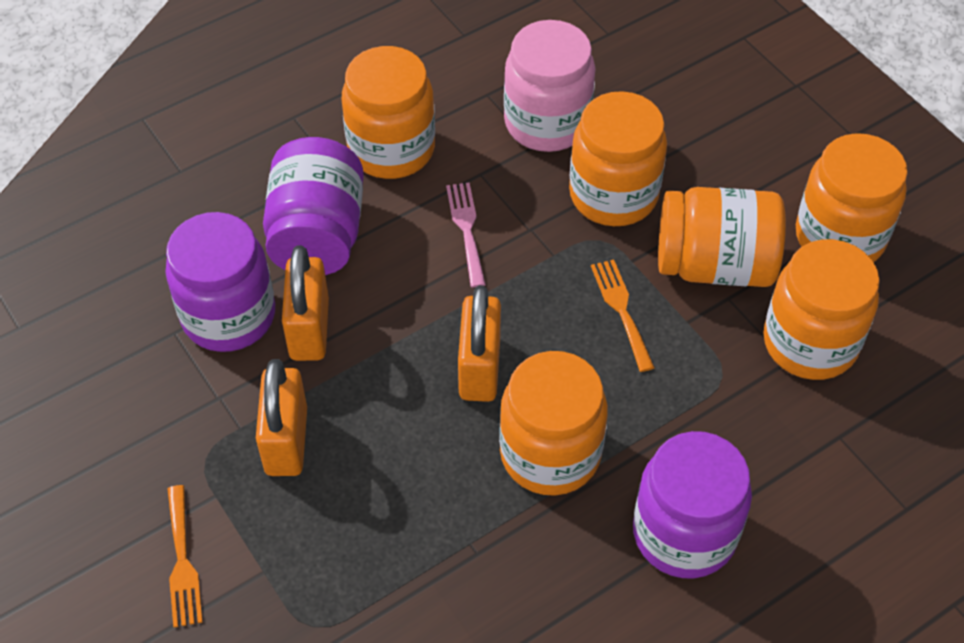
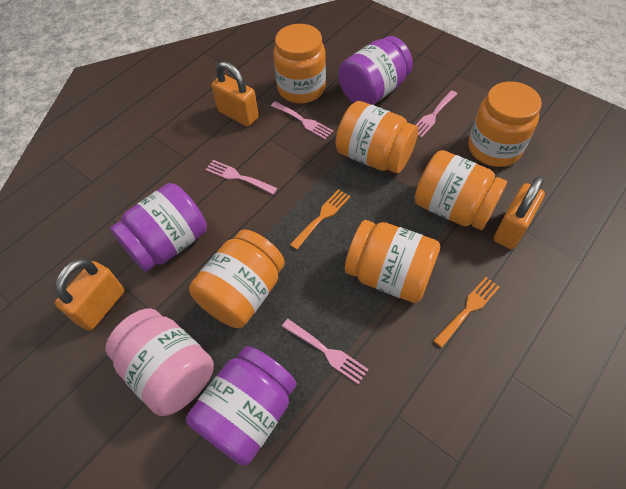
pink fork: [446,183,486,288] = 1 -> [205,160,277,195] [271,101,333,139] [282,319,369,385] [416,90,457,138] = 4

